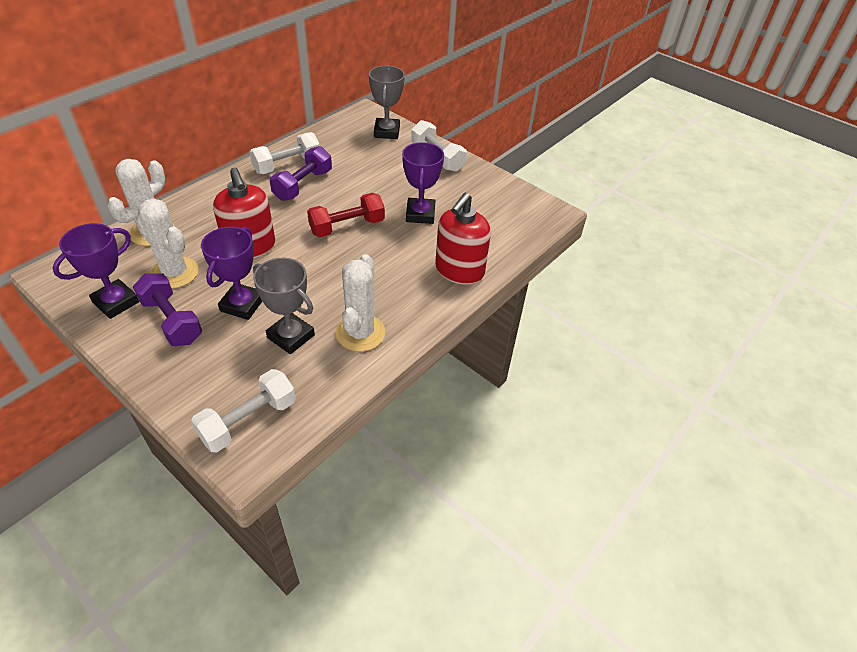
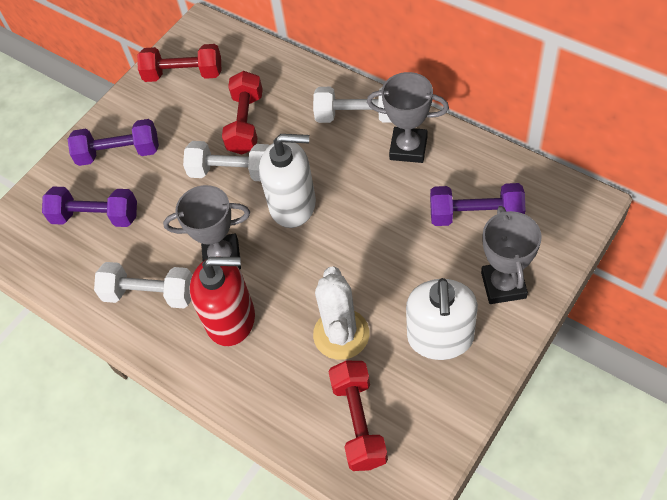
grey trophy: [253,258,315,354] [369,66,405,139] = 2 -> [163,185,250,269] [367,72,449,163] [481,206,542,304] = 3
purple dumbbell: [133,273,202,346] [270,146,332,201] = 2 -> [42,187,137,227] [67,119,159,166] [430,183,526,226] = 3
purple trophy: [53,223,139,319] [201,227,262,320] [402,142,444,224] = 3 -> none = 0
red dumbbell: [307,193,385,237] = 1 -> [137,44,222,82] [222,71,263,155] [329,361,388,471] = 3
red soap dispenser: [213,167,275,258] [435,193,491,285] = 2 -> [189,256,255,346] = 1
white cactus: [108,159,175,246] [136,198,199,289] [336,254,386,352] = 3 -> [313,267,369,360] = 1
white soap dispenser: none = 0 -> [259,134,316,228] [406,278,478,360] = 2

